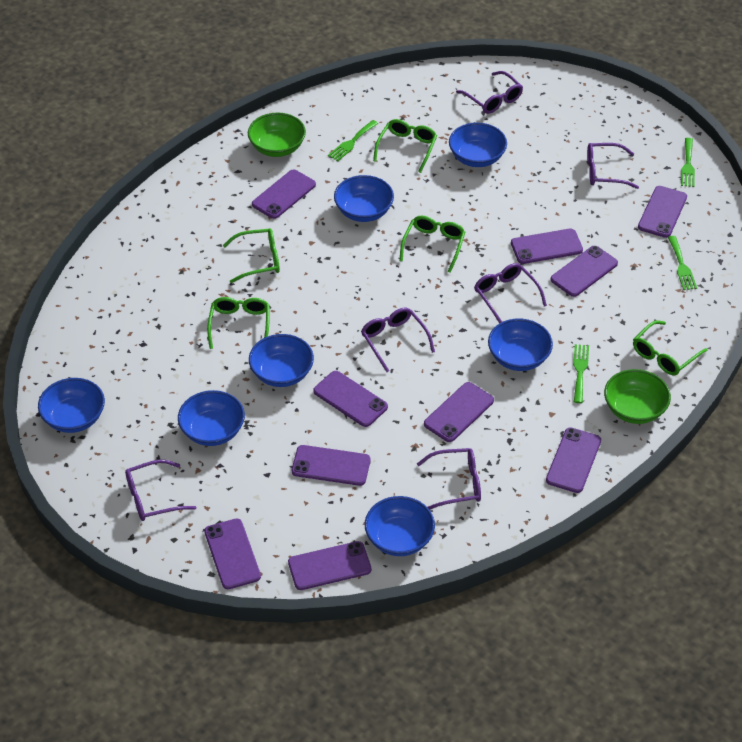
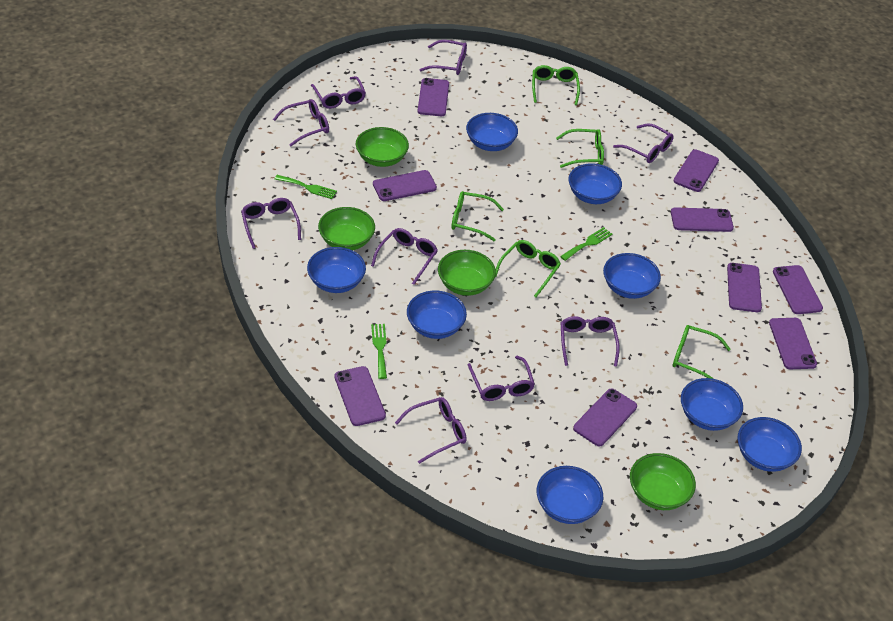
blue bowl: [38,378,105,433] [178,390,245,446] [249,334,314,387] [334,175,394,222] [365,496,435,556] [449,122,507,167] [488,318,553,371] = 7 -> [307,247,366,293] [407,291,467,339] [466,113,518,151] [537,466,603,524] [568,163,622,204] [603,253,661,299] [681,378,743,431] [738,417,802,472] = 8
green bowl: [248,112,306,157] [604,369,671,424] = 2 -> [318,207,375,250] [356,127,409,167] [438,250,496,296] [630,453,696,510] = 4
green fork: [328,120,378,161] [573,344,589,403] [668,236,697,290] [681,138,695,187] = 4 -> [275,175,337,199] [371,324,387,379] [560,227,613,261] = 3
purple glasses: [125,460,197,521] [361,308,435,372] [417,448,481,510] [456,71,523,114] [474,263,547,323] [587,143,639,189] = 6 -> [241,198,301,249] [273,99,329,146] [311,76,366,109] [371,228,438,285] [395,397,467,464] [419,40,467,75] [468,356,535,401] [560,316,620,366] [613,123,674,163] = 9
purple phone: [204,519,261,589] [252,170,316,219] [288,541,371,590] [292,445,370,486] [313,371,388,427] [424,382,494,442] [511,229,583,264] [546,427,601,493] [551,246,618,297] [638,186,687,238] = 10 -> [335,366,386,426] [373,170,437,201] [418,78,449,116] [573,388,637,446] [671,207,734,232] [673,149,719,192] [727,263,762,312] [769,318,817,369] [773,265,823,314] = 9

